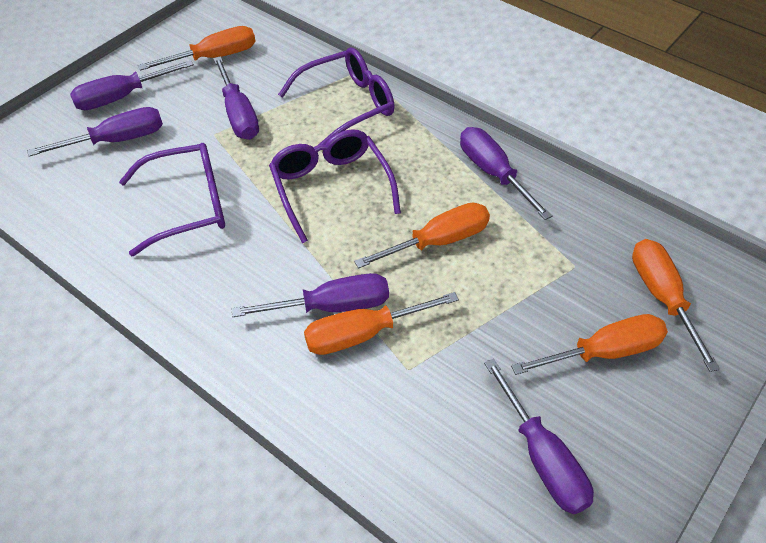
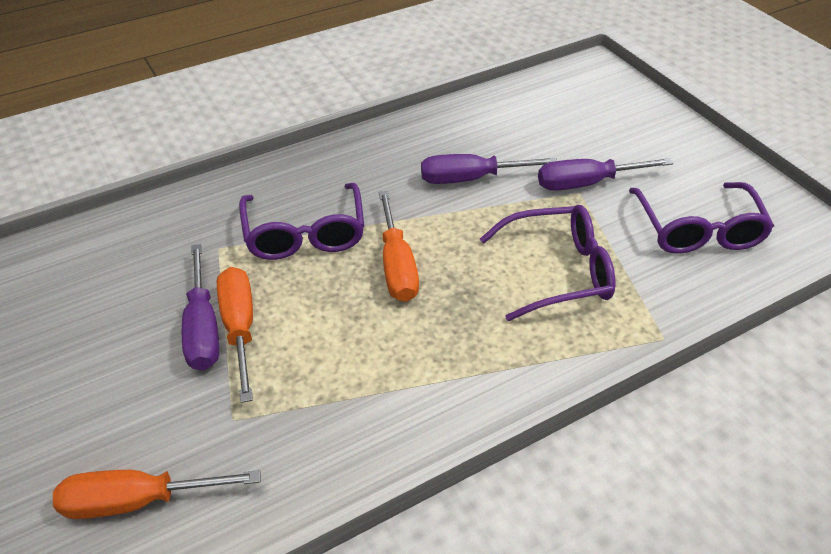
orange screwdriver: [138,26,256,71] [304,292,459,355] [354,202,490,268] [511,314,668,375] [632,239,720,372] = 5 -> [53,470,261,519] [217,267,253,403] [379,191,419,302] = 3
purple screwdriver: [27,107,163,156] [70,60,194,110] [213,56,259,140] [232,273,389,317] [460,127,553,220] [484,358,594,514] = 6 -> [182,244,219,370] [421,154,557,184] [538,158,673,191] = 3

